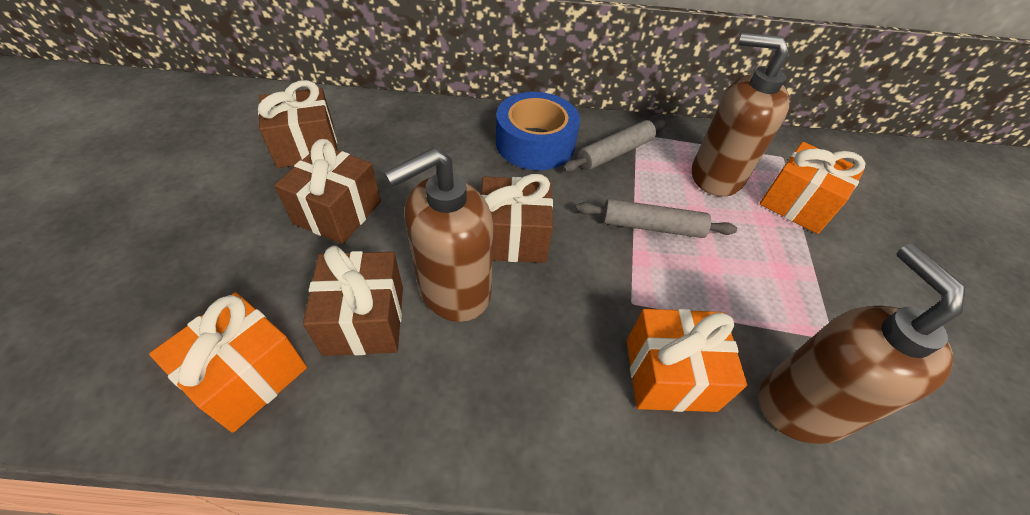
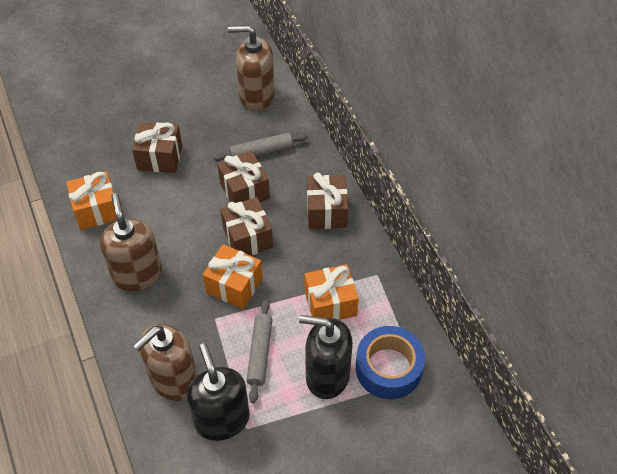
black soap dispenser: none = 0 -> [187,343,250,441] [299,315,353,399] = 2

